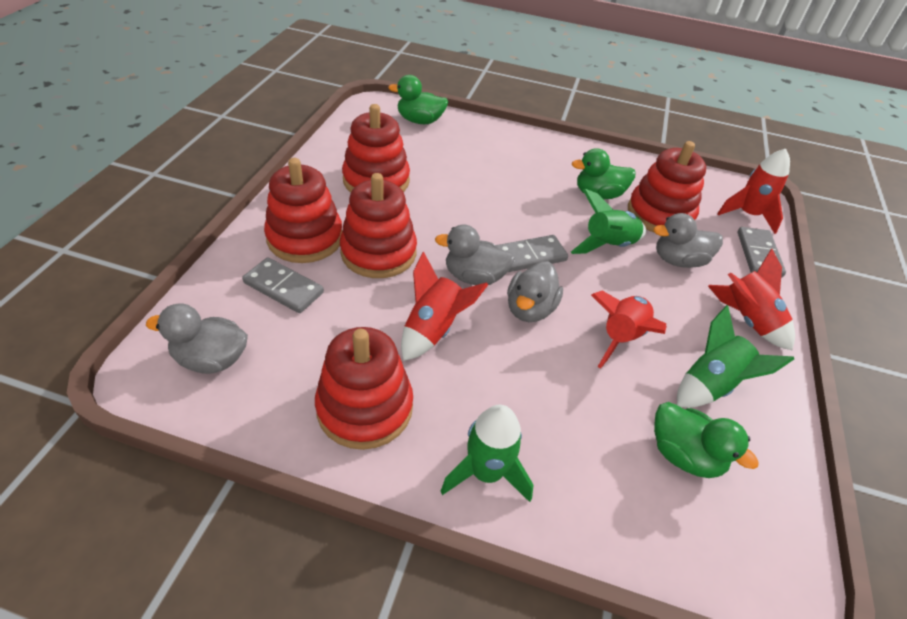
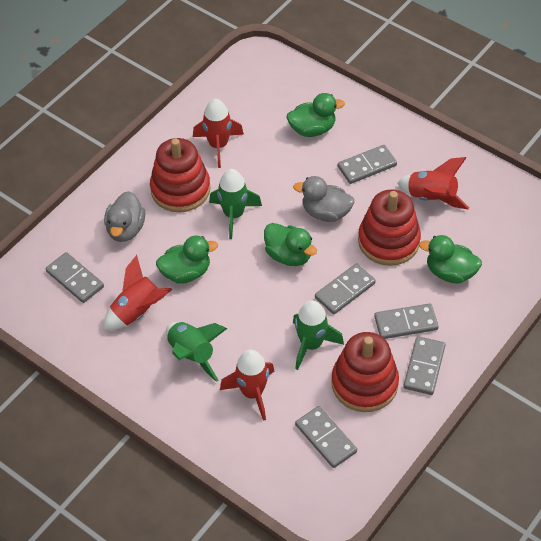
green duck: [388,75,448,124] [572,148,636,199] [654,402,759,478] = 3 -> [156,235,218,284] [264,223,317,266] [287,93,345,137] [419,235,482,283] = 4
grey domino: [242,258,324,313] [496,235,568,272] [738,227,786,277] = 3 -> [46,252,104,303] [295,406,357,468] [315,263,376,314] [338,145,397,184] [374,303,439,339] [403,336,445,395] = 6
grey duck: [146,304,248,374] [435,224,515,285] [507,261,563,322] [653,213,723,268] = 4 -> [104,191,145,242] [293,176,354,222] = 2
red stacking toy: [264,158,342,263] [315,327,413,450] [340,173,417,278] [342,104,410,193] [628,141,706,233] = 5 -> [150,138,211,212] [331,332,399,412] [358,189,421,266] = 3

